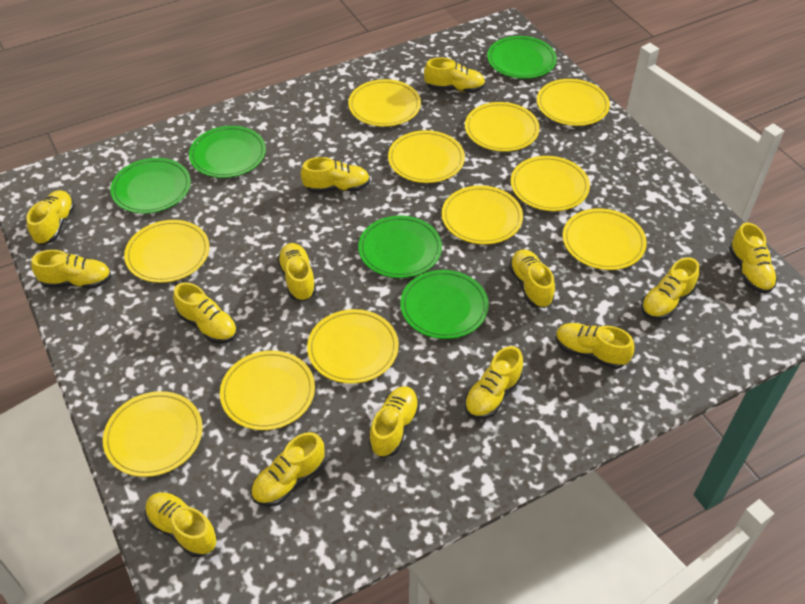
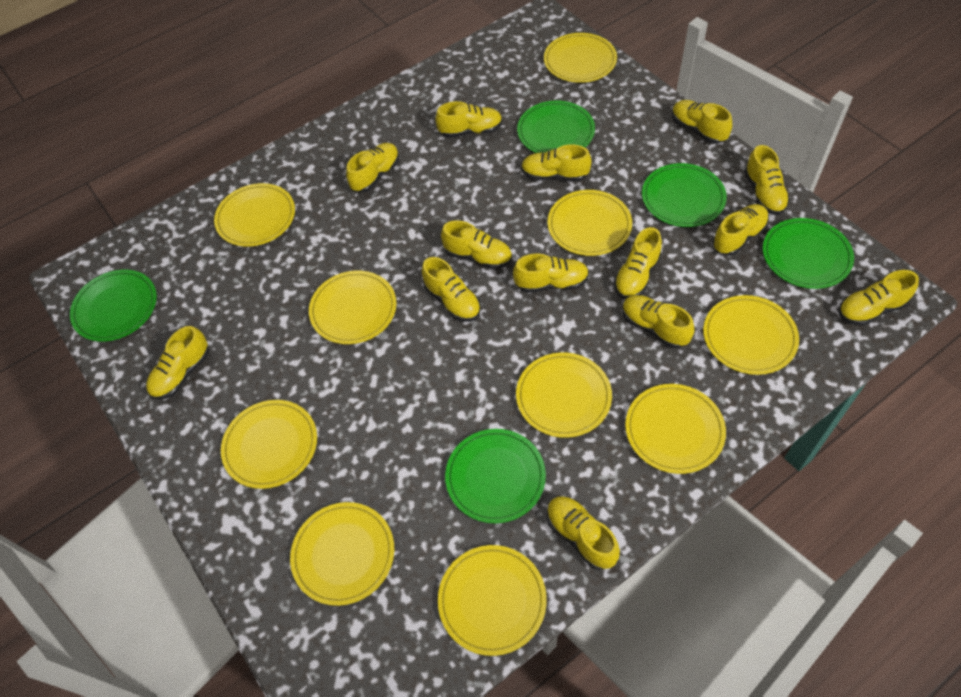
yellow plate: [103,391,203,477] [124,220,210,283] [220,350,315,430] [307,309,399,384] [348,79,421,127] [388,130,465,183] [442,185,523,244] [465,102,540,152] [511,156,590,211] [537,79,610,126] [563,208,647,270] = 11 -> [214,183,295,247] [221,400,317,489] [290,502,394,606] [309,271,396,344] [438,545,547,656] [516,352,612,438] [544,33,617,83] [547,190,632,256] [625,384,726,474] [703,295,799,375] = 10

